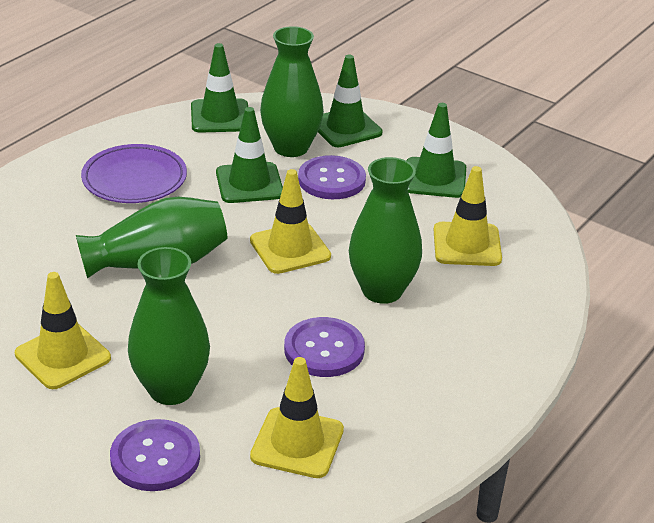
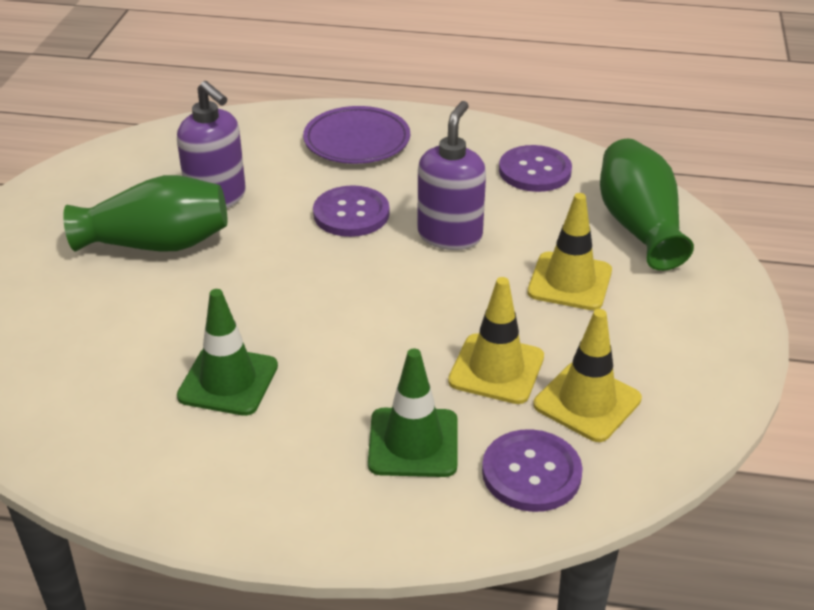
green traffic cone: [191,43,248,133] [216,107,283,203] [318,55,382,147] [406,103,466,198] = 4 -> [177,289,278,416] [368,349,458,477] = 2
green vase: [76,197,227,278] [128,247,210,405] [260,26,324,157] [349,157,422,304] = 4 -> [63,175,227,252] [600,139,694,271] = 2
purple soap dispenser: none = 0 -> [177,81,246,208] [417,101,486,250] = 2
yellow traffic cone: [15,272,111,389] [250,169,331,274] [250,357,344,478] [434,166,502,266] = 4 -> [448,277,544,404] [527,193,612,310] [533,309,642,442] = 3

